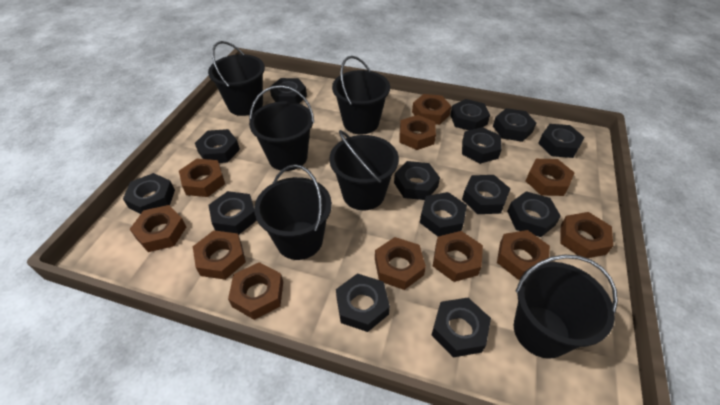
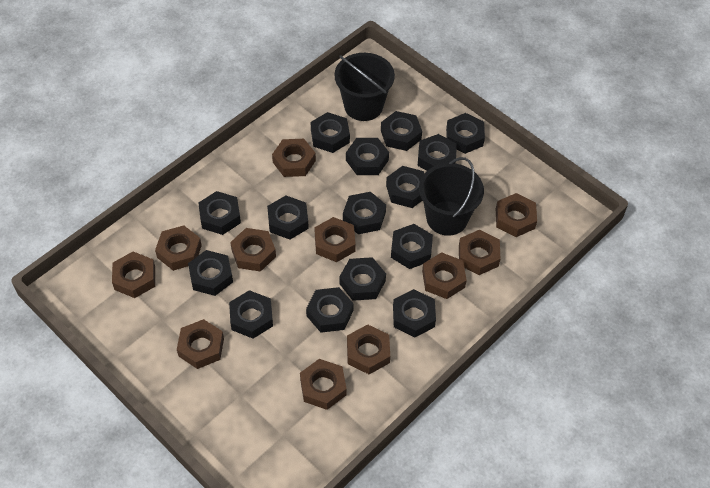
black bucket: [208,41,265,116] [249,85,314,171] [254,164,332,260] [329,130,399,210] [332,56,390,135] [514,255,618,358] = 6 -> [334,53,395,121] [419,157,484,236] = 2
black nut: [123,173,175,214] [195,129,240,163] [209,191,257,235] [270,78,307,103] [336,273,390,332] [394,161,440,200] [420,192,467,236] [432,298,491,357] [450,99,490,131] [462,127,502,164] [462,175,510,214] [493,108,536,142] [507,191,561,237] [538,124,585,158] = 14 -> [188,250,233,296] [198,191,241,235] [229,290,273,339] [267,196,309,240] [306,287,354,333] [311,112,350,153] [339,257,386,301] [343,192,386,234] [346,138,389,175] [381,111,422,151] [386,166,424,208] [391,224,433,269] [393,289,436,338] [418,134,457,171] [446,113,485,154] = 15

